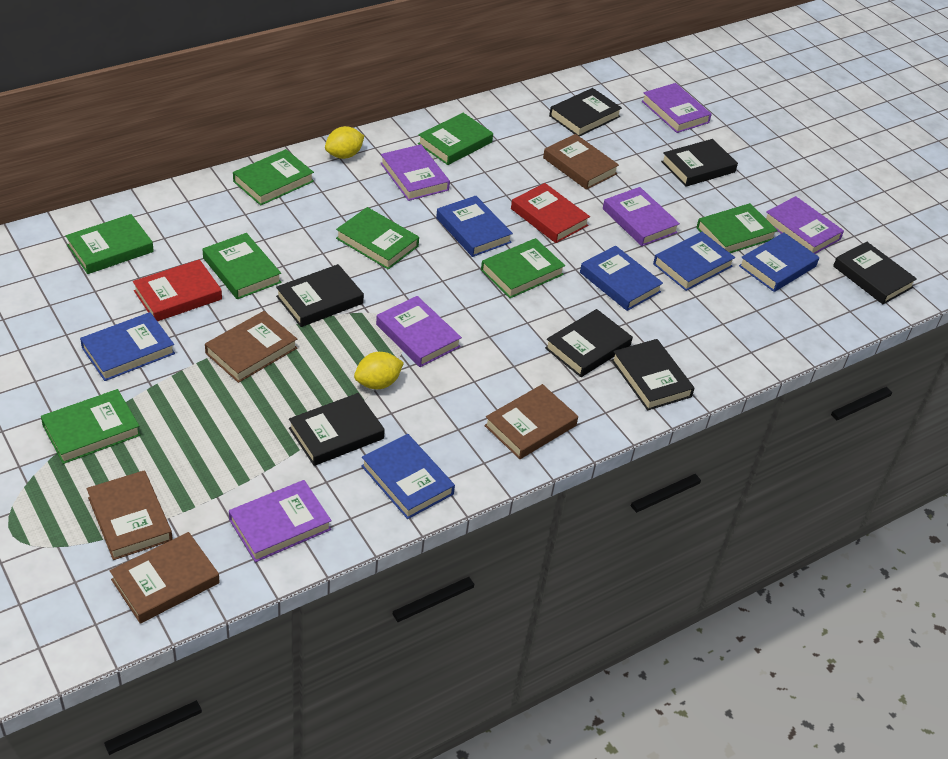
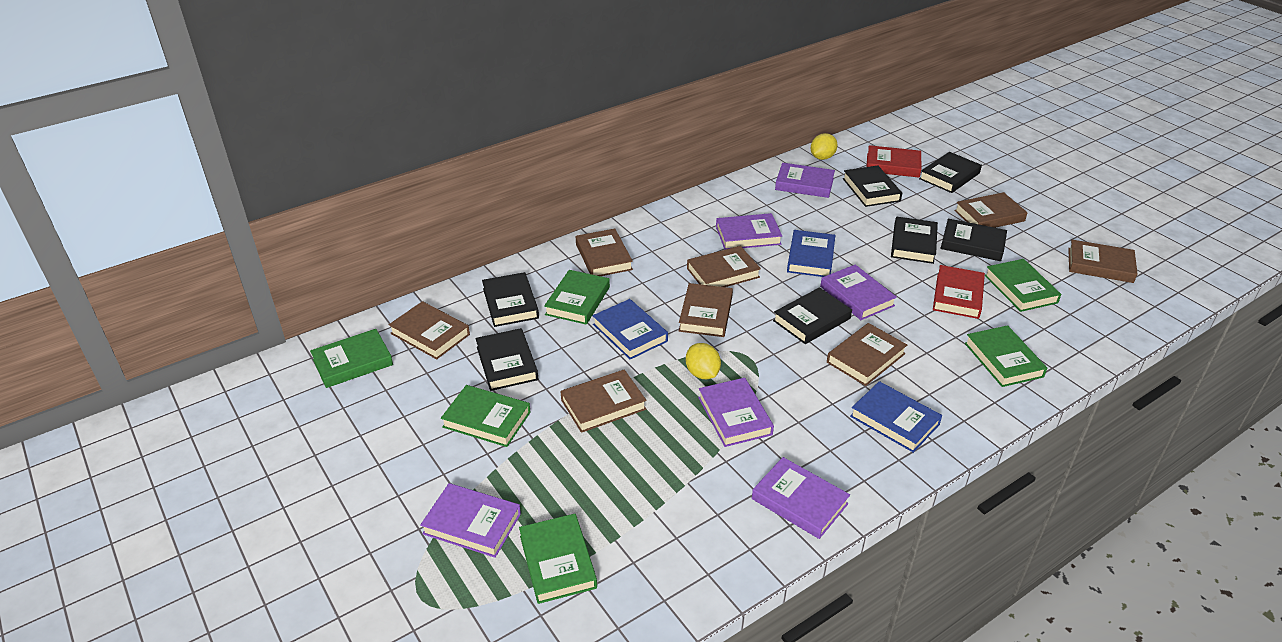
blue book: [80,312,175,381] [361,434,455,519] [436,196,513,257] [580,245,663,311] [653,232,735,291] [739,233,819,292] = 6 -> [593,299,668,359] [787,230,835,277] [850,381,942,453] = 3
brown book: [87,470,173,560] [110,532,220,624] [205,311,297,383] [484,384,578,459] [543,134,619,190] = 5 -> [389,301,470,359] [560,369,646,433] [576,229,633,276] [679,283,733,337] [687,246,761,287] [827,323,907,386] [954,192,1028,228] [1068,240,1138,283] = 8
green book: [41,389,141,464] [66,214,154,274] [202,233,281,299] [233,149,314,206] [336,207,419,269] [418,113,493,165] [481,238,565,298] [696,203,778,253] = 8 -> [310,329,393,388] [441,385,530,447] [519,514,597,604] [544,270,610,325] [965,325,1047,387] [985,259,1061,312] = 6

